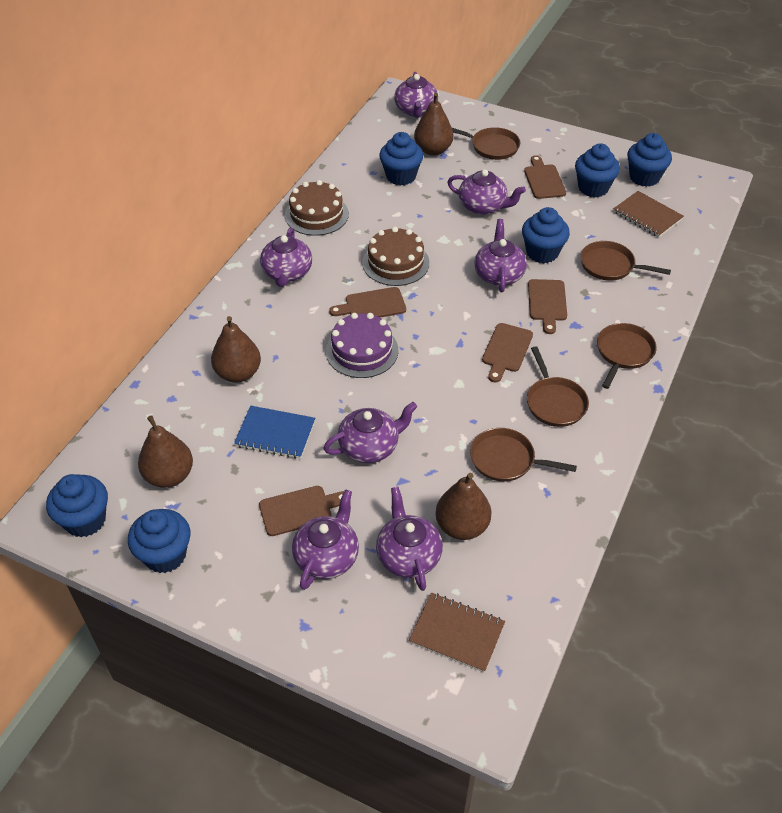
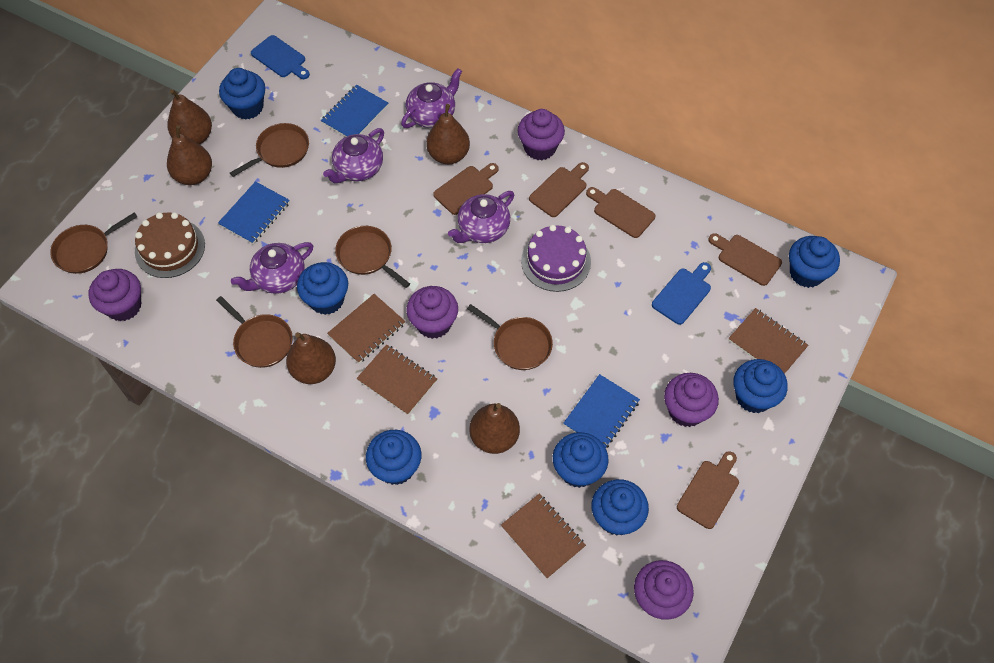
blue cupcake: [46,474,108,537] [128,509,190,573] [379,132,423,186] [522,207,570,263] [575,143,620,198] [627,133,672,187] = 6 -> [219,68,265,120] [297,262,348,315] [366,430,421,485] [553,432,609,488] [591,479,649,536] [733,359,788,413] [789,236,840,288] = 7
blue cutting board: none = 0 -> [251,35,310,79] [652,262,711,325] = 2
blue notebook: [234,406,315,459] = 1 -> [218,181,290,244] [321,85,388,137] [563,374,640,448] = 3
brown cake: [285,180,349,236] [362,227,429,286] = 2 -> [135,212,205,278] = 1
brown notebook: [409,592,505,673] [613,191,684,238] = 2 -> [327,294,406,363] [356,344,437,415] [501,494,586,579] [728,308,809,374] = 4
brown pear: [138,415,193,488] [211,316,261,383] [414,93,454,156] [436,473,491,540] = 4 -> [167,89,212,145] [167,125,212,185] [286,332,336,384] [426,104,470,164] [469,403,520,454] = 5
purple cupcake: none = 0 -> [89,269,142,321] [406,286,458,339] [518,109,565,160] [634,560,694,620] [664,373,719,427] = 5
purple teapot: [260,227,312,287] [292,489,359,590] [323,402,417,463] [376,487,443,591] [394,72,438,118] [447,169,526,215] [474,219,527,292] = 7 -> [231,242,313,294] [323,128,384,183] [401,68,462,128] [448,191,514,243] = 4

